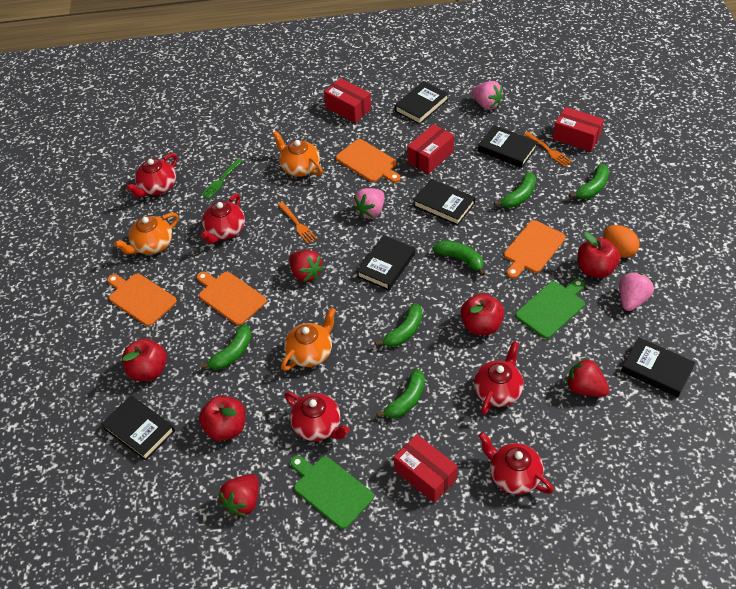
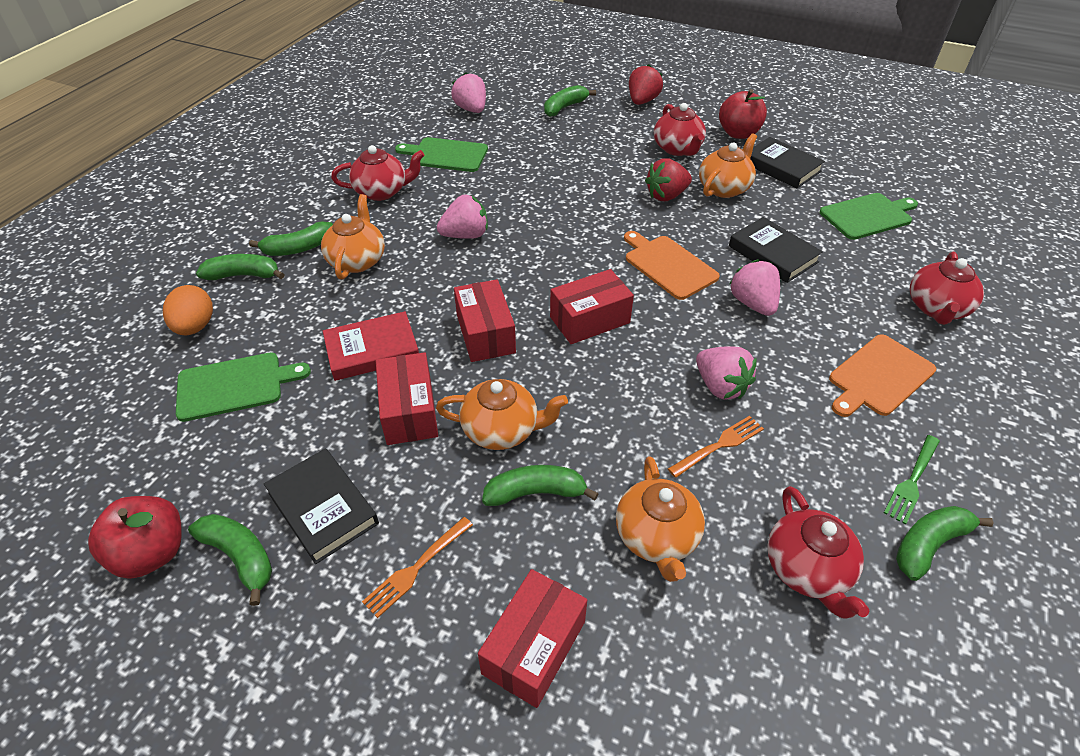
black book: [101,395,175,461] [357,235,415,291] [395,81,449,125] [413,179,476,226] [478,125,538,168] [621,337,695,397] = 6 -> [264,448,379,564] [729,217,823,283] [750,137,825,188] = 3
green cutting board: [290,456,374,529] [515,279,585,339] = 2 -> [176,352,311,422] [395,137,488,172] [820,193,918,240] = 3
orange cutting board: [107,273,177,326] [197,272,267,325] [336,139,401,183] [504,220,566,279] = 4 -> [624,231,720,300] [829,334,936,417] = 2
orange teapot: [114,213,179,255] [272,131,323,177] [281,307,336,371] = 3 -> [321,194,385,280] [436,379,568,450] [616,456,705,582] [699,133,757,198] = 4
pink strawberry: [353,188,384,219] [471,81,504,110] [619,272,654,311] = 3 -> [437,195,488,239] [451,72,486,113] [696,347,756,400] [730,260,780,316] = 4
red apple: [122,338,167,381] [199,396,246,441] [461,293,504,335] [578,232,620,278] = 4 -> [88,496,181,579] [719,89,767,139] = 2
red book: none = 0 -> [323,311,419,381] = 1
red strawberry: [219,474,259,517] [289,250,324,282] [566,358,610,397] = 3 -> [629,64,663,105] [645,158,692,201] = 2
red teapot: [126,153,177,197] [201,194,245,244] [284,392,350,441] [474,341,524,415] [479,432,554,495] = 5 -> [331,145,425,201] [654,103,706,156] [767,486,869,618] [910,252,984,325] = 4

